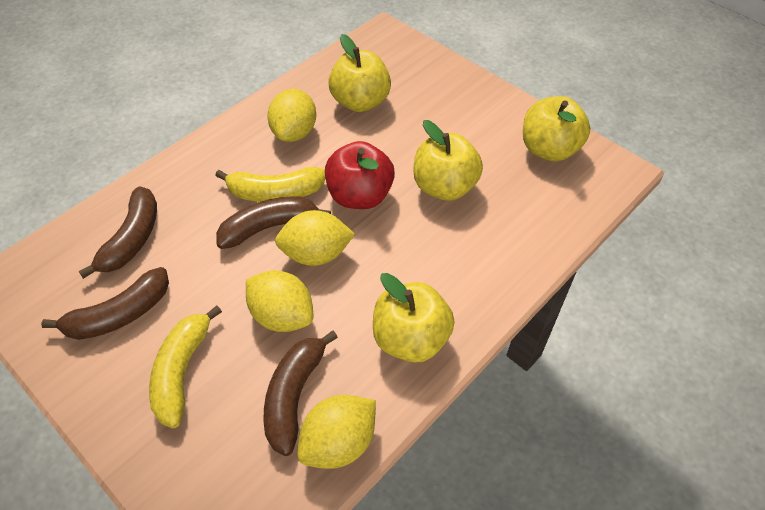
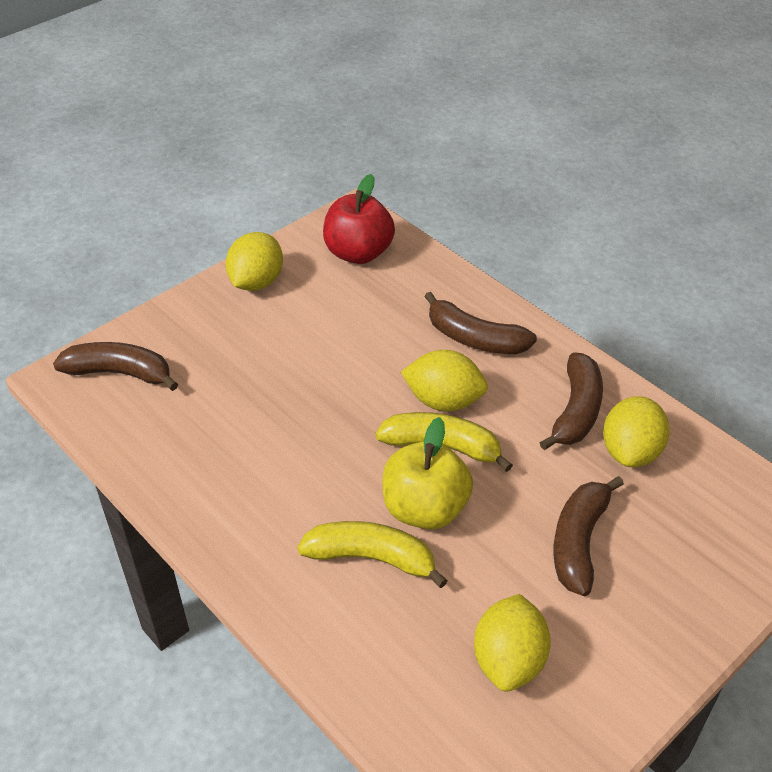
yellow apple: [328,34,391,112] [373,273,455,363] [414,120,483,201] [523,96,590,162] = 4 -> [383,417,473,530] = 1

